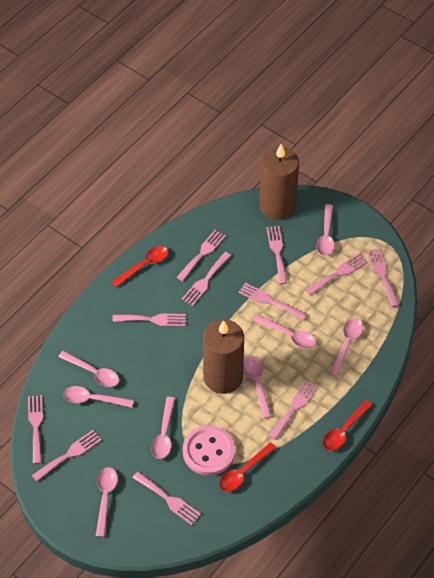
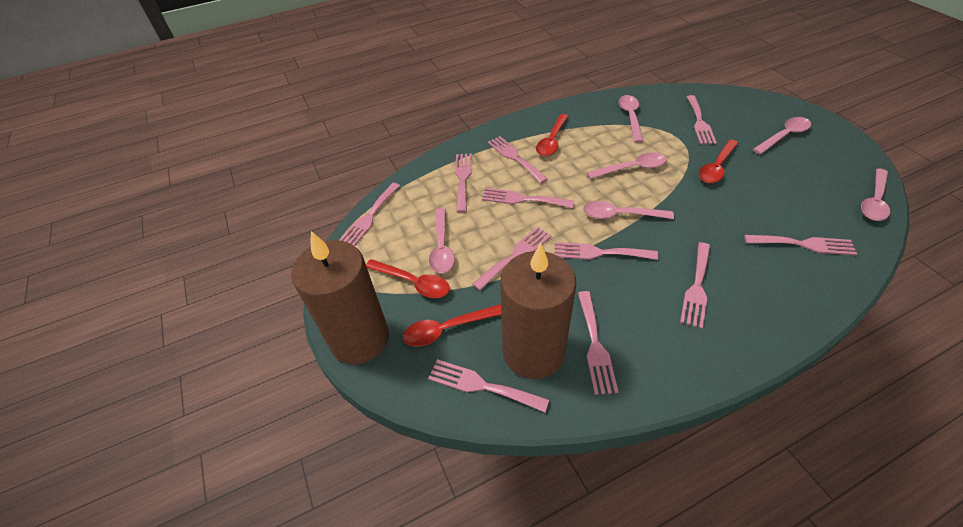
pink button: [183,425,235,476] = 1 -> none = 0
pink spoon: [58,351,119,387] [63,386,134,408] [96,467,118,537] [151,397,175,459] [243,356,272,419] [253,314,316,349] [316,204,335,256] [330,318,363,376] = 8 -> [429,208,455,273] [583,201,674,219] [587,152,667,179] [619,95,643,143] [753,117,811,154] [861,168,890,221] = 6
red spoon: [112,246,168,287] [219,443,276,492] [323,400,373,451] = 3 -> [366,259,450,298] [403,304,501,347] [536,114,569,156] [699,139,738,183] = 4

